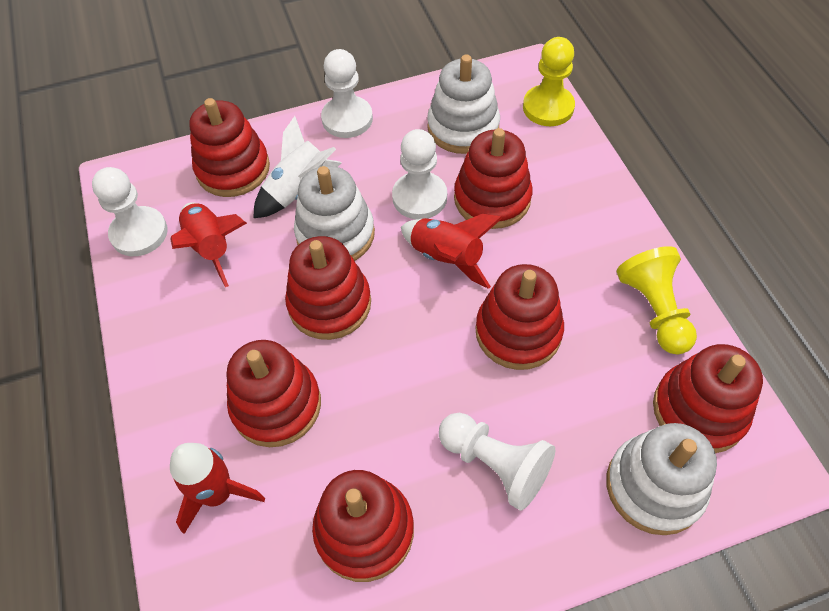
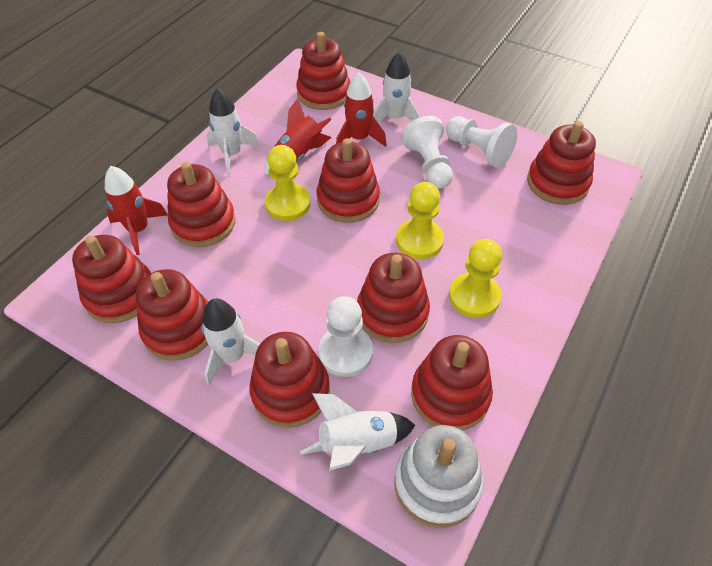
red stacking toy: [189,98,270,197] [226,340,321,447] [285,236,371,340] [312,470,414,582] [454,128,532,229] [475,264,564,370] [653,344,763,453] = 7 -> [72,235,151,323] [135,269,208,361] [167,162,236,247] [249,332,330,428] [296,32,350,110] [317,138,380,223] [357,253,430,343] [411,335,493,430] [527,121,596,205] = 9
white pawn: [92,167,168,256] [321,49,373,138] [392,129,447,219] [439,413,555,511] = 4 -> [318,296,373,377] [401,116,453,189] [446,116,518,168] = 3
white rocket: [254,116,341,218] = 1 -> [202,298,260,386] [207,89,259,175] [300,393,415,471] [373,52,420,122] = 4
white stacking toy: [294,166,375,261] [427,54,500,154] [606,423,717,535] = 3 -> [394,425,483,528] = 1
yellow pawn: [523,37,575,126] [617,246,697,355] = 2 -> [265,145,311,221] [396,182,444,259] [449,239,502,318] = 3

